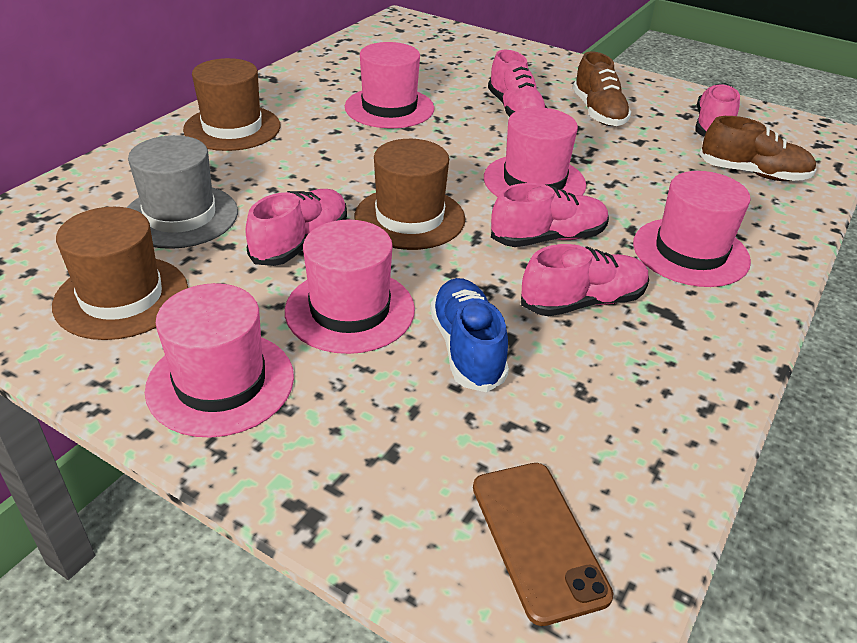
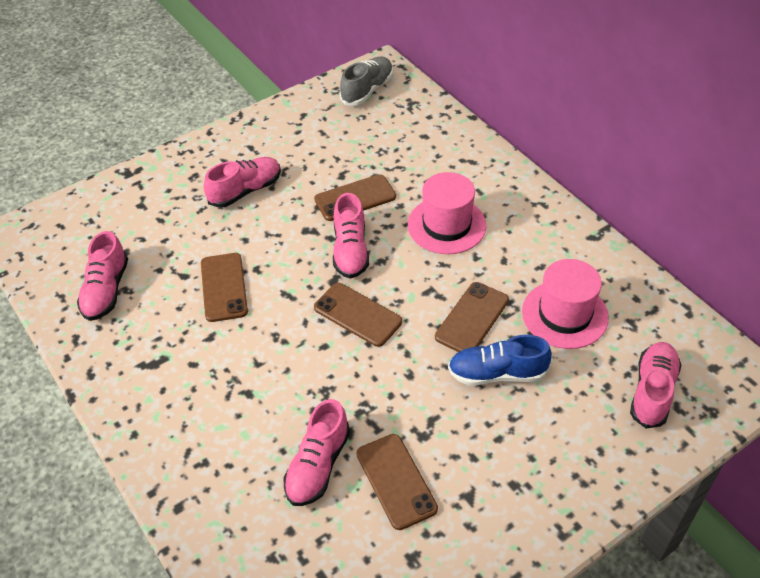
brown hat: [52,207,188,340] [183,58,281,151] [354,139,465,250] = 3 -> none = 0
brown phone: [473,463,614,626] = 1 -> [201,253,248,322] [314,174,396,221] [314,283,402,347] [357,434,438,530] [435,282,509,352] = 5
brown shoe: [573,51,631,126] [699,116,817,181] = 2 -> none = 0
grey hat: [127,135,238,249] = 1 -> none = 0
grey shoe: none = 0 -> [340,56,393,106] = 1
pink hat: [145,283,294,437] [285,220,415,354] [345,42,434,129] [484,107,586,197] [633,171,751,287] = 5 -> [408,172,486,254] [522,259,609,349] = 2

